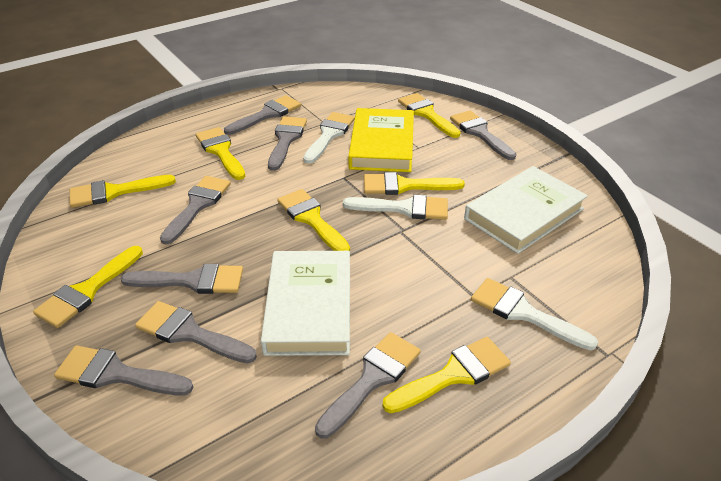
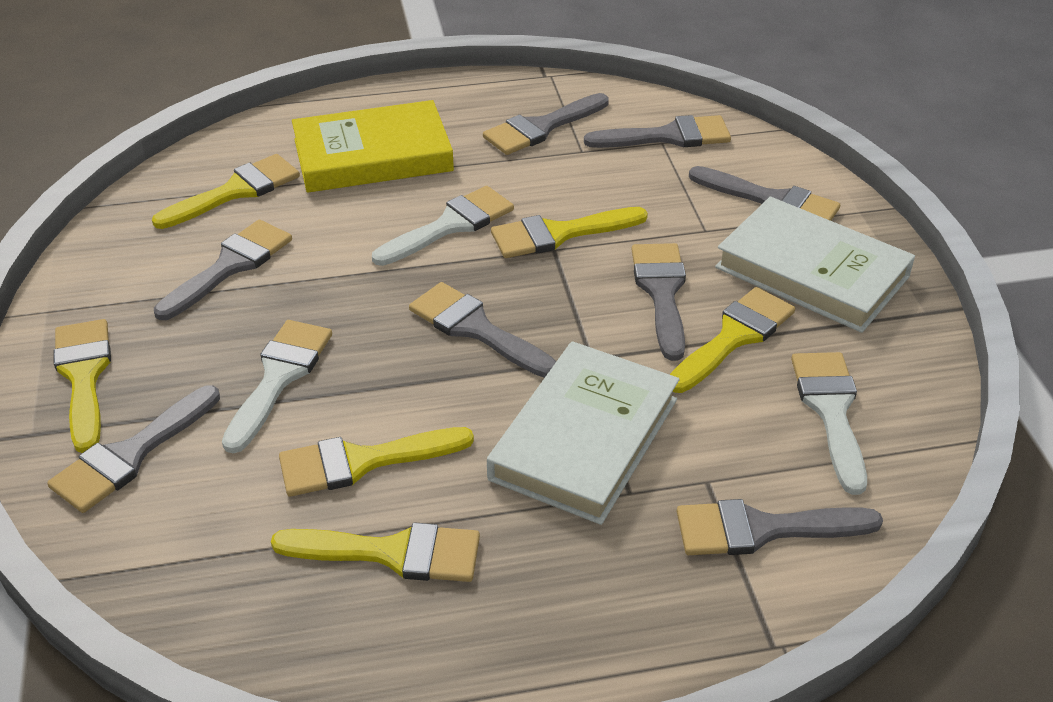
yellow brush: [33,246,143,328] [70,175,176,208] [196,127,245,180] [277,189,350,251] [364,172,465,195] [382,337,511,413] [398,93,461,138] = 7 -> [54,319,111,453] [152,154,300,229] [271,522,480,582] [279,427,474,497] [491,207,648,258] [670,287,795,393] = 6

